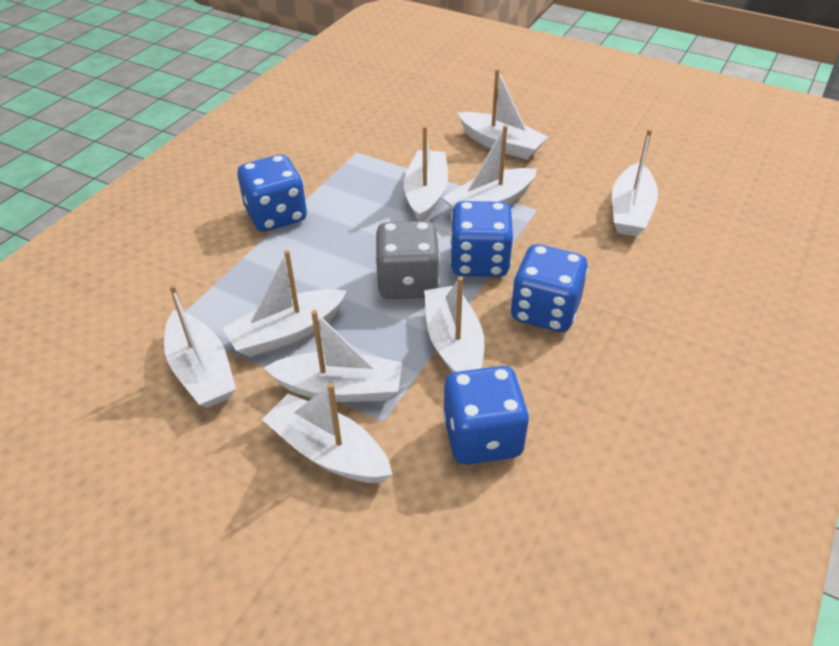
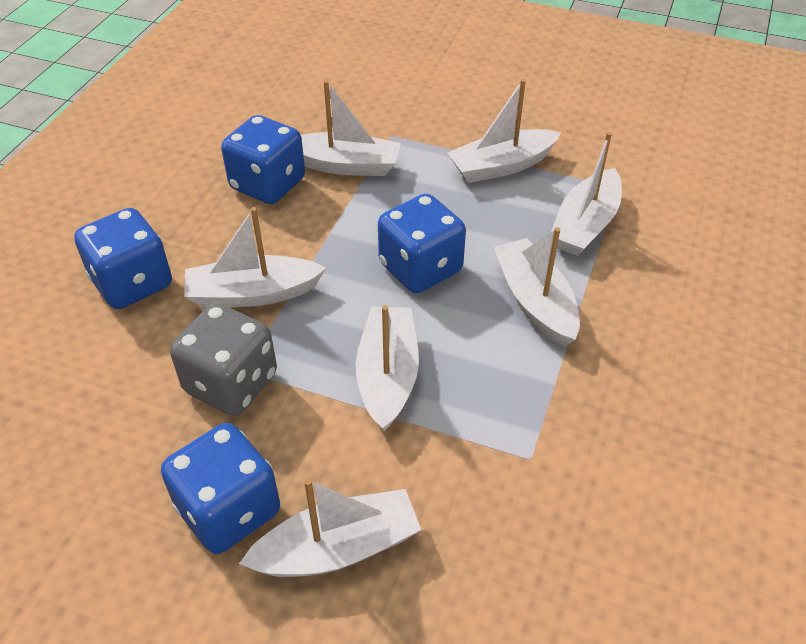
white boat: [164,284,236,408] [223,250,347,357] [262,383,393,483] [264,310,402,402] [404,126,448,221] [424,276,484,373] [442,125,537,211] [458,69,548,160] [612,129,658,236] = 9 -> [184,207,326,308] [239,478,421,577] [301,80,401,176] [356,305,419,431] [447,79,561,183] [494,227,580,347] [551,132,622,256] = 7

